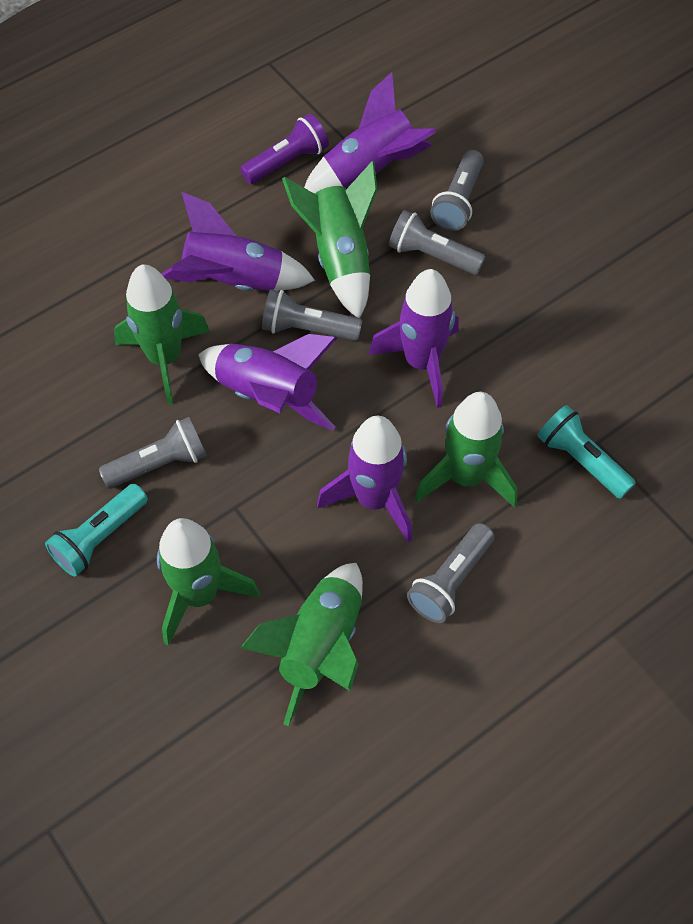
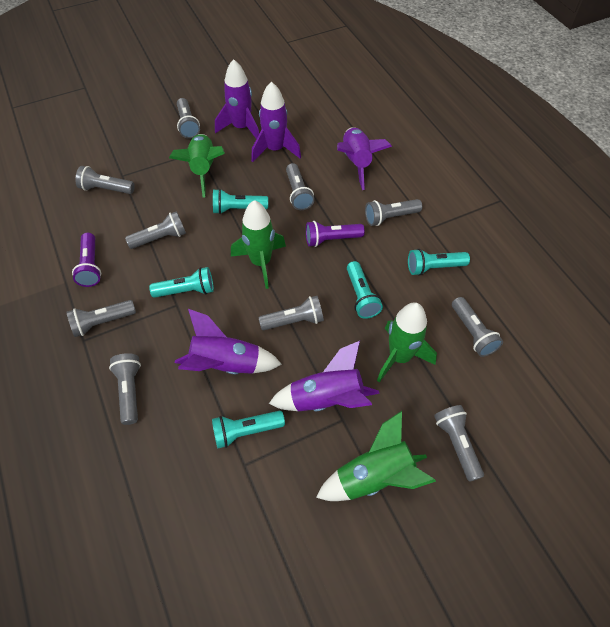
green rocket: [114,264,210,404] [157,518,260,646] [240,563,363,726] [282,161,377,318] [415,392,517,508] = 5 -> [169,134,225,198] [231,200,286,289] [316,411,436,501] [377,302,437,382] = 4
grey flashlight: [99,417,207,489] [262,289,363,341] [389,210,486,275] [407,523,495,623] [430,150,484,231] = 5 -> [67,300,136,337] [75,166,135,194] [109,353,141,425] [125,211,186,249] [177,98,200,139] [259,296,324,330] [286,163,315,210] [365,199,422,226] [434,405,484,482] [452,297,503,357] = 10
purple flashlight: [240,114,329,184] = 1 -> [72,233,101,287] [306,221,365,247] = 2
turquoise flashlight: [45,484,148,577] [537,405,636,499] = 2 -> [149,267,214,298] [212,411,285,449] [213,189,268,214] [347,261,383,319] [408,249,470,276] = 5

